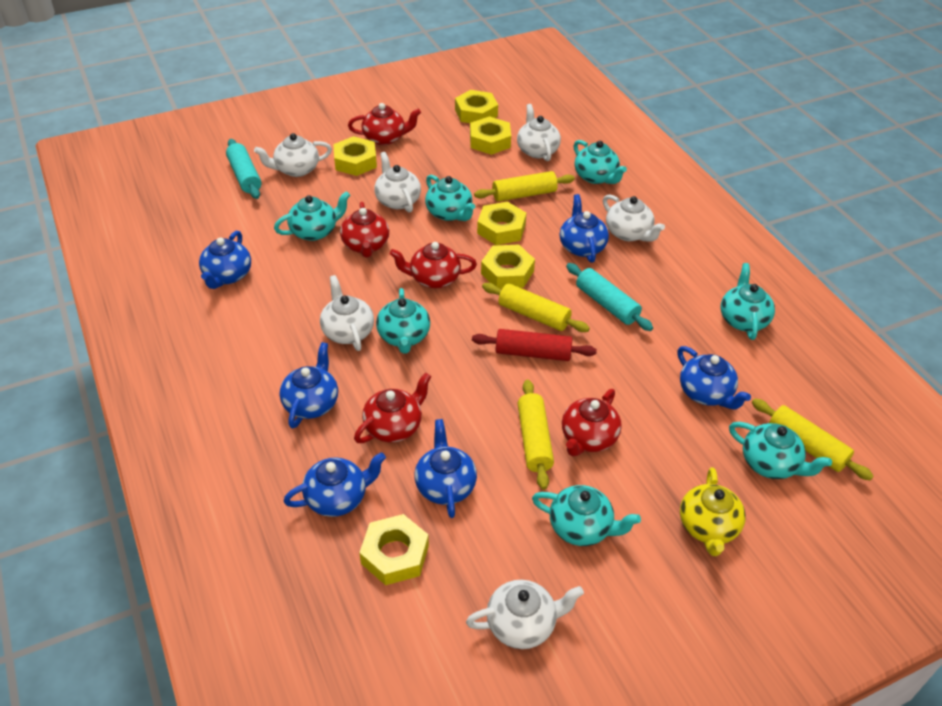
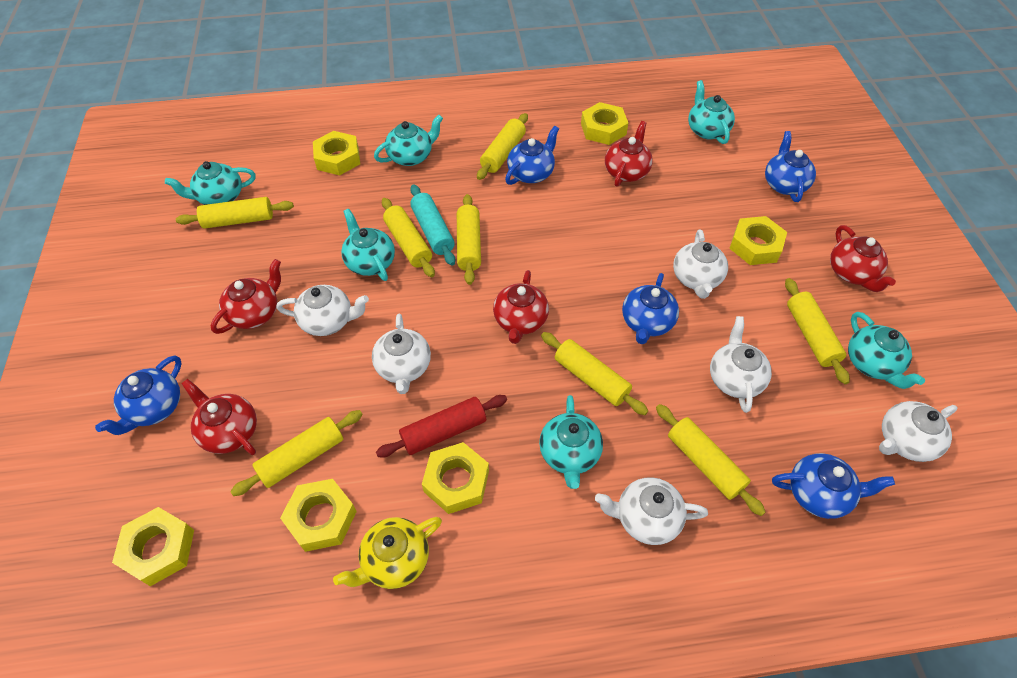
blue teapot: [199,231,251,289] [280,342,338,428] [284,452,386,517] [414,419,477,518] [560,194,609,263] [677,346,751,409] = 6 -> [95,355,182,435] [505,126,559,185] [622,273,679,344] [765,131,816,202] [772,453,895,519] = 5
turquoise rolling pin: [226,139,261,199] [566,263,653,331] = 2 -> [410,184,455,265] = 1
turquoise teapot: [274,191,350,241] [376,288,430,354] [425,175,475,221] [532,485,641,546] [573,140,627,184] [721,263,775,340] [729,422,832,479] = 7 -> [165,161,256,205] [341,209,395,281] [374,115,443,166] [539,395,603,489] [688,80,735,144] [848,312,925,389] = 6
yellow rolling pin: [474,171,575,202] [482,283,590,332] [518,379,554,490] [752,398,874,481] = 4 -> [176,197,294,229] [230,410,363,496] [382,198,435,277] [457,194,481,285] [477,113,528,180] [541,332,648,415] [656,404,765,516] [785,278,850,384] = 8

